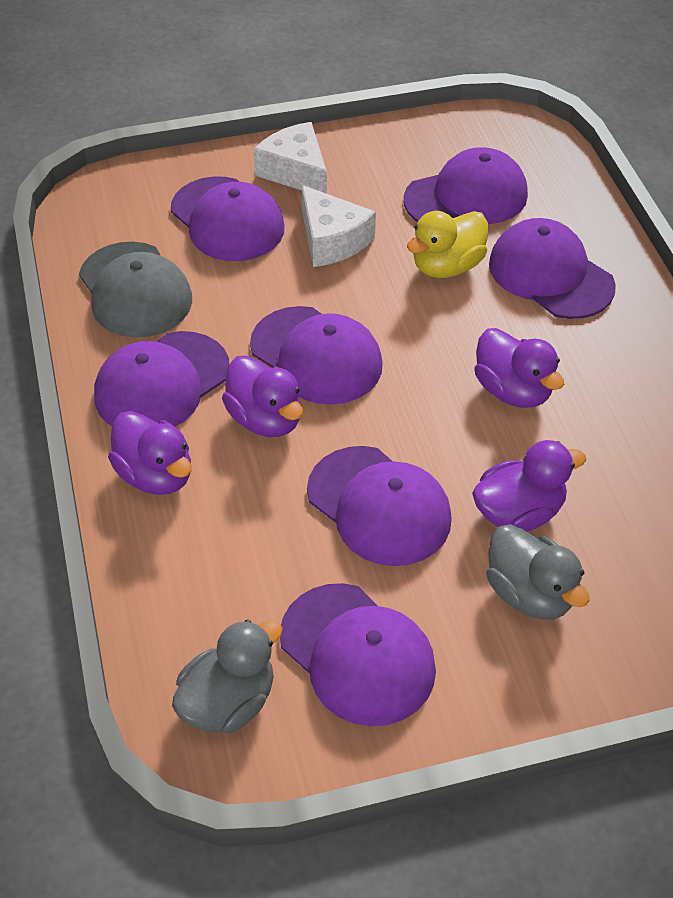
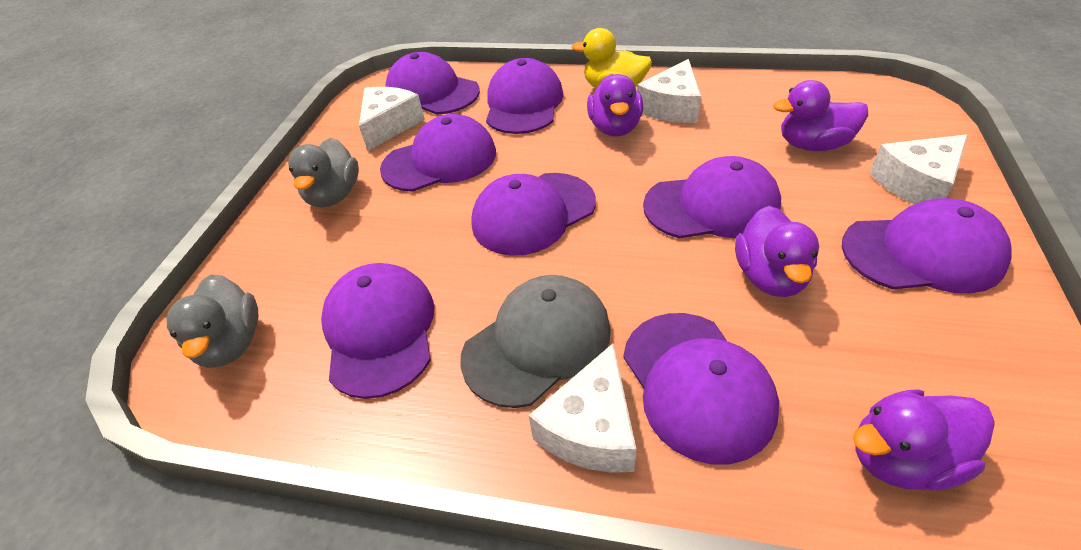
purple cap: [94,331,229,427] [171,176,285,261] [250,306,383,405] [280,583,436,726] [307,446,452,566] [404,147,528,224] [489,218,616,319] = 7 -> [321,263,434,399] [380,114,496,192] [385,52,480,115] [471,173,596,256] [486,58,563,134] [623,313,779,464] [643,156,781,238] [842,198,1011,293] = 8
white cheese: [253,122,327,194] [301,185,376,267] = 2 -> [359,87,425,151] [529,344,636,473] [637,59,701,123] [869,134,968,204] = 4

